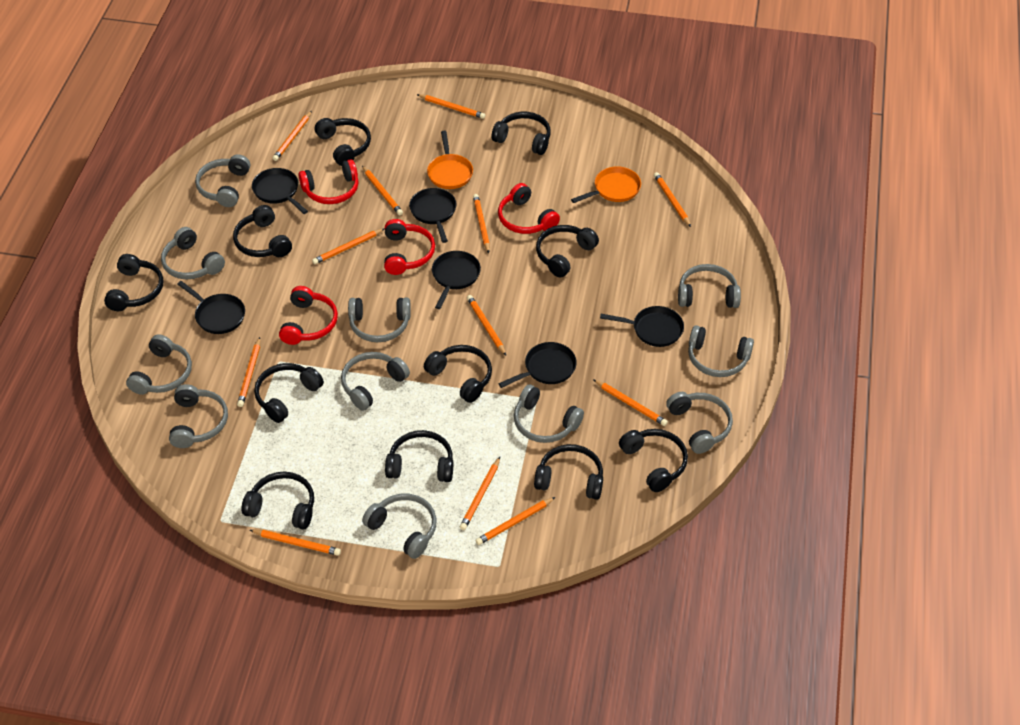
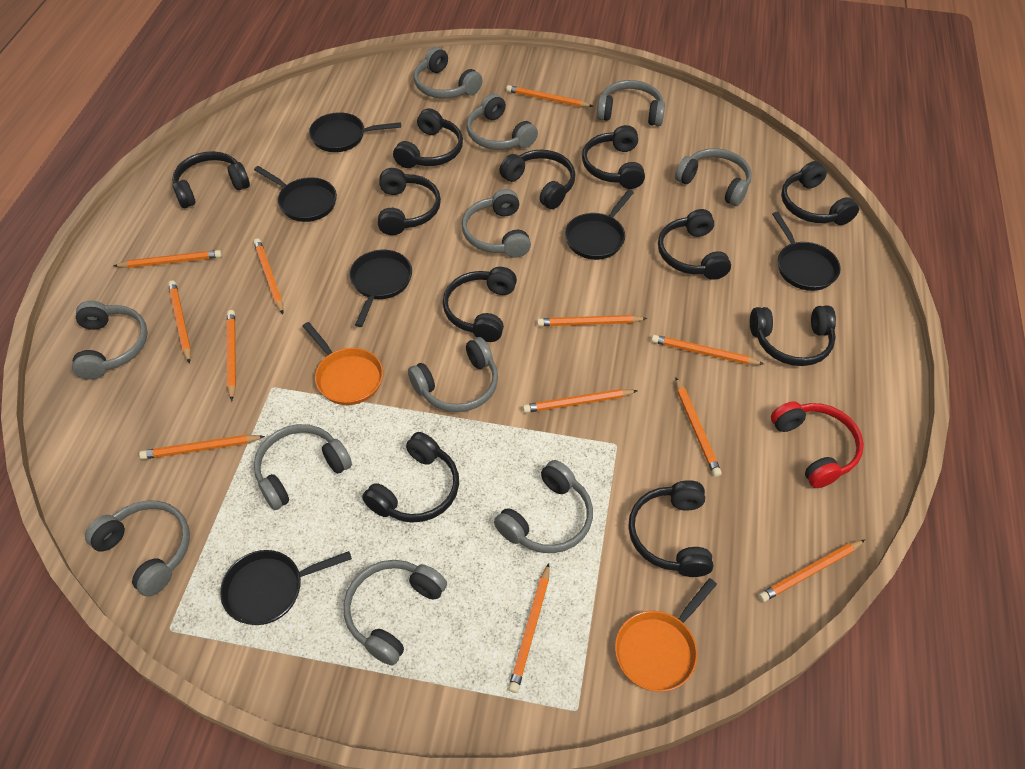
red headphones: [279,286,338,345] [299,159,359,204] [384,219,435,275] [498,183,560,234] = 4 -> [771,401,864,488] = 1

